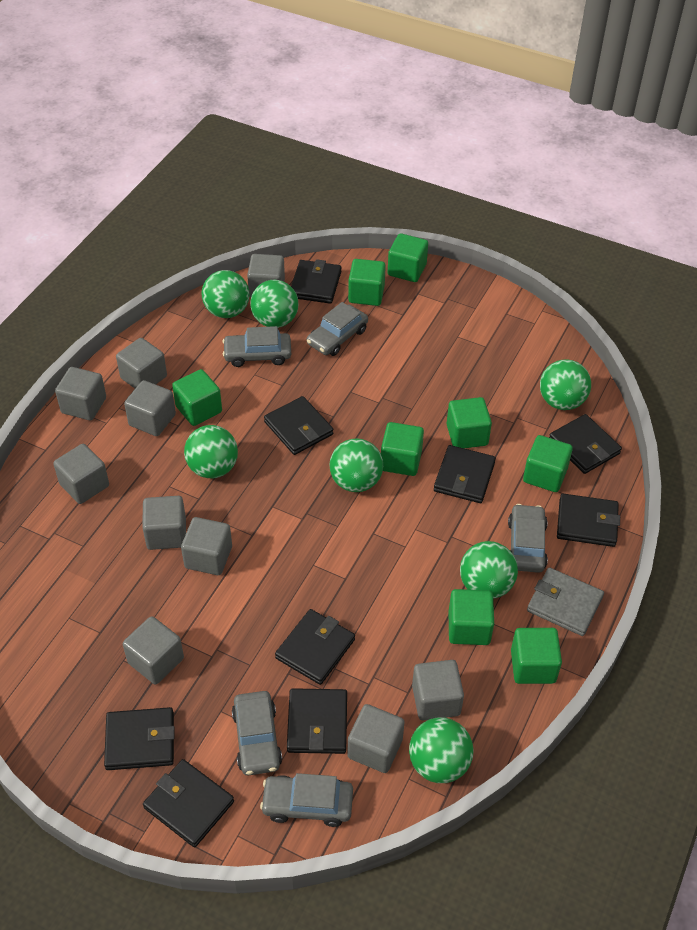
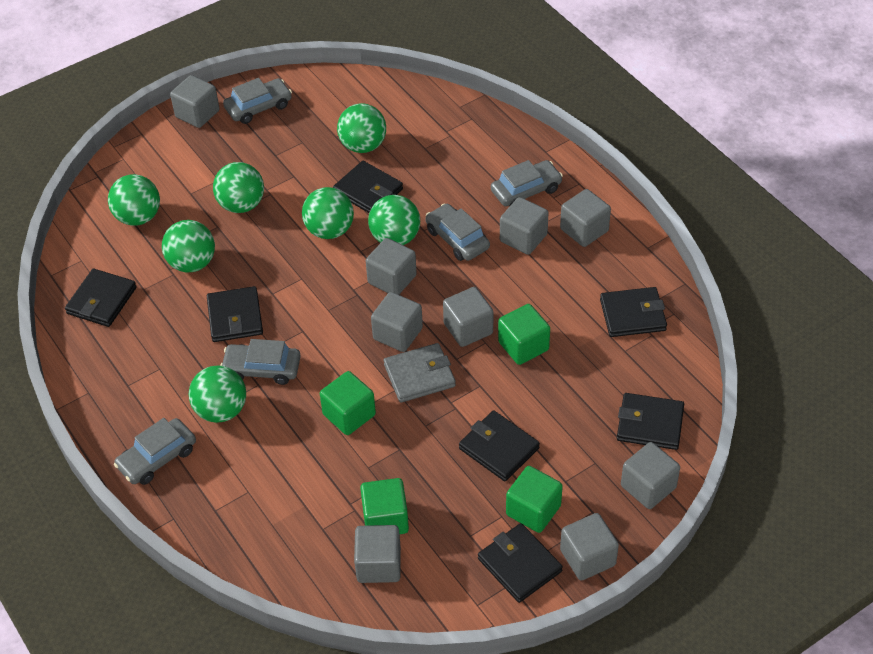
black wallet: [104,707,175,770] [143,759,234,847] [264,396,333,455] [275,609,355,685] [287,688,347,754] [291,259,342,304] [434,445,496,503] [549,414,622,474] [557,494,620,547] = 9 -> [65,269,137,327] [207,286,263,342] [333,161,403,213] [459,410,540,481] [478,523,563,603] [600,287,667,337] [617,393,684,450] = 7
green cube: [172,369,222,426] [348,259,386,306] [381,422,424,476] [388,233,428,282] [447,397,492,448] [449,589,494,645] [511,628,562,684] [523,435,573,492] = 8 -> [320,371,376,435] [360,478,409,534] [498,304,550,365] [506,466,563,533] = 4
grey cube: [53,444,109,504] [55,367,106,420] [116,338,167,388] [123,616,184,684] [124,380,176,436] [142,496,186,550] [181,517,232,575] [247,254,285,298] [347,704,405,773] [412,660,464,721] = 10 -> [170,75,220,128] [354,525,401,583] [366,238,417,295] [371,292,423,352] [443,287,493,347] [500,197,548,255] [560,189,611,247] [560,513,619,581] [621,442,680,509] = 9

